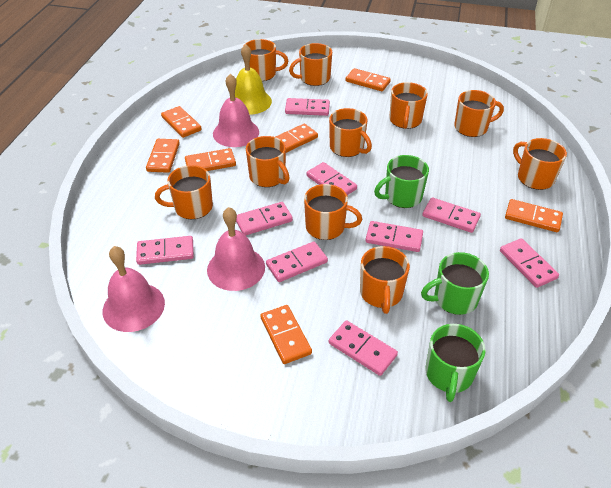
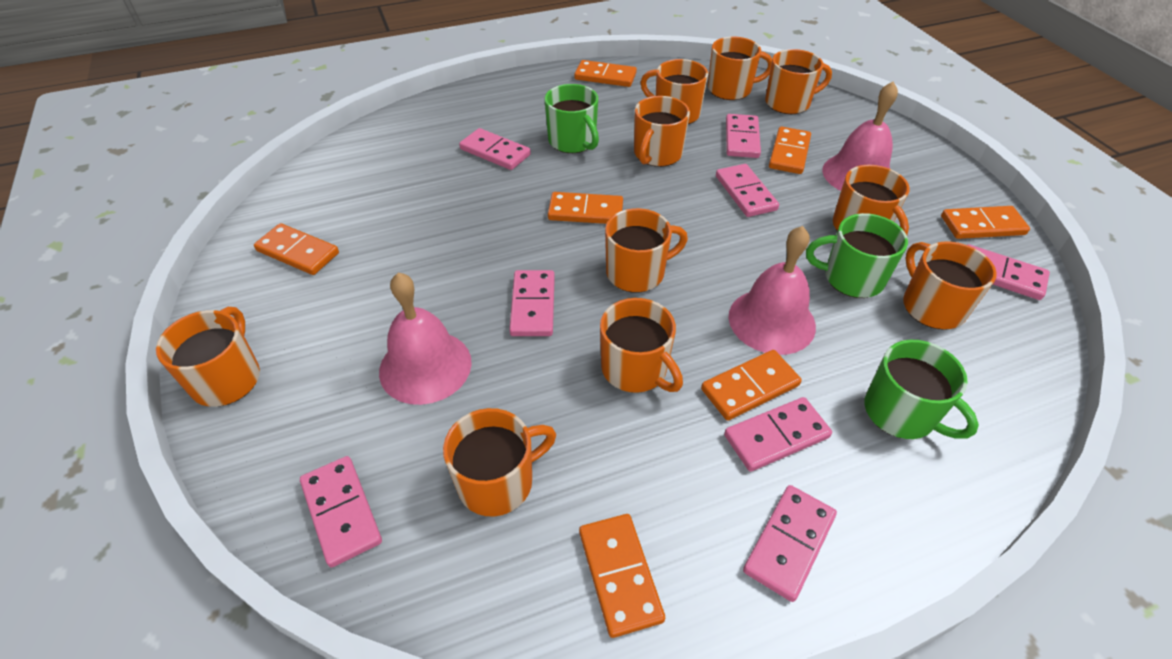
pink domino: [136,236,194,265] [236,202,293,236] [266,241,328,282] [285,98,330,116] [306,162,357,195] [329,320,398,376] [365,221,423,252] [422,198,481,233] [500,238,559,288] = 9 -> [300,456,382,567] [459,128,531,170] [509,270,555,336] [716,164,779,217] [724,397,832,472] [726,114,761,158] [743,485,837,602] [967,244,1050,300] = 8
yellow bell: [235,44,272,115] = 1 -> none = 0

